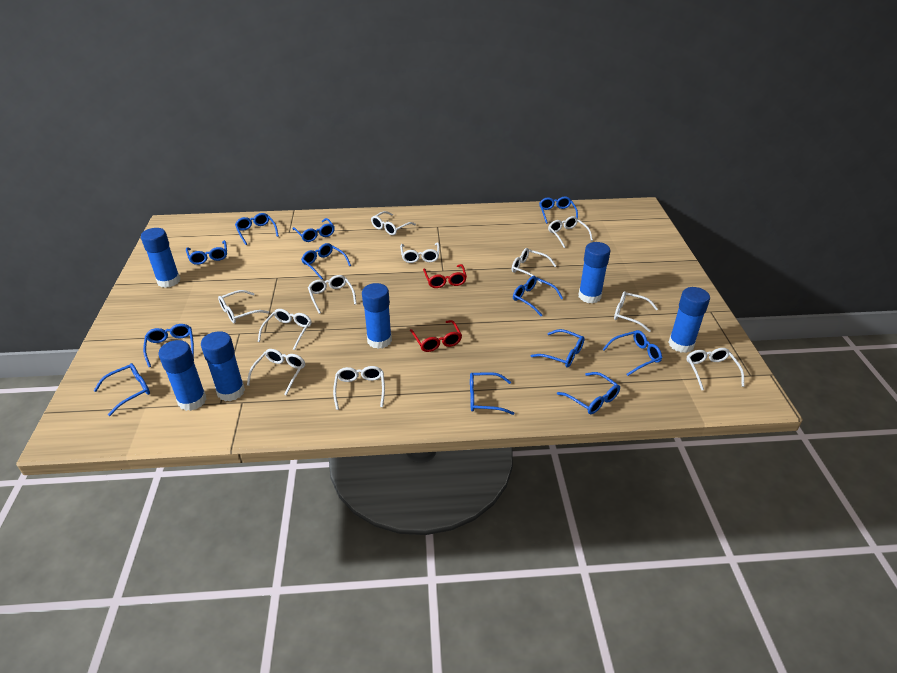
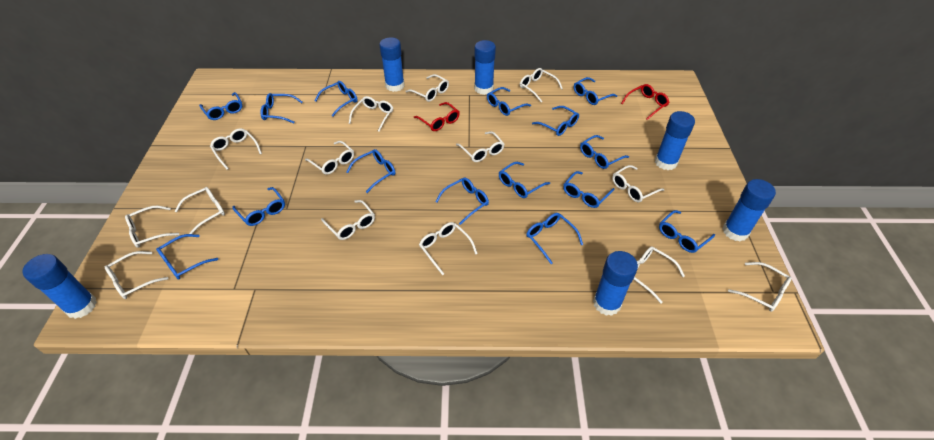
blue glasses: [94,363,150,416] [143,324,194,367] [186,240,227,265] [235,213,279,245] [293,218,335,242] [301,243,351,280] [470,372,514,415] [513,276,563,316] [531,329,585,367] [539,196,578,224] [557,372,620,414] [602,330,662,376] = 12 -> [156,234,218,280] [199,92,242,120] [232,187,285,226] [261,93,303,123] [315,81,358,117] [346,149,396,193] [435,178,489,225] [487,87,531,116] [499,162,550,198] [526,213,583,264] [532,106,579,136] [563,171,615,208] [574,77,617,105] [580,135,629,169] [659,210,715,253] = 15
white glasses: [218,290,269,323] [247,349,305,396] [258,309,312,350] [308,275,357,314] [333,366,385,410] [371,211,416,235] [400,243,439,263] [512,248,556,284] [548,216,593,248] [614,291,658,332] [687,348,744,390] = 11 -> [105,251,169,299] [125,206,179,248] [175,187,225,234] [210,128,262,170] [305,141,354,175] [321,200,375,240] [349,96,393,132] [405,74,449,102] [419,222,478,275] [456,131,504,162] [520,68,563,102] [612,165,665,202] [634,246,685,304] [728,262,792,312] = 14

